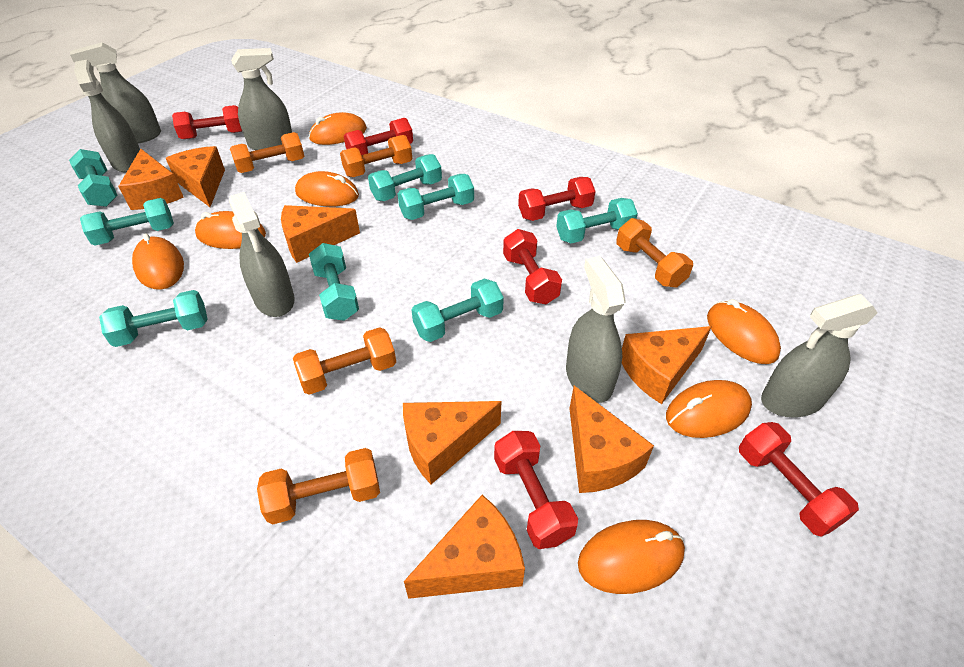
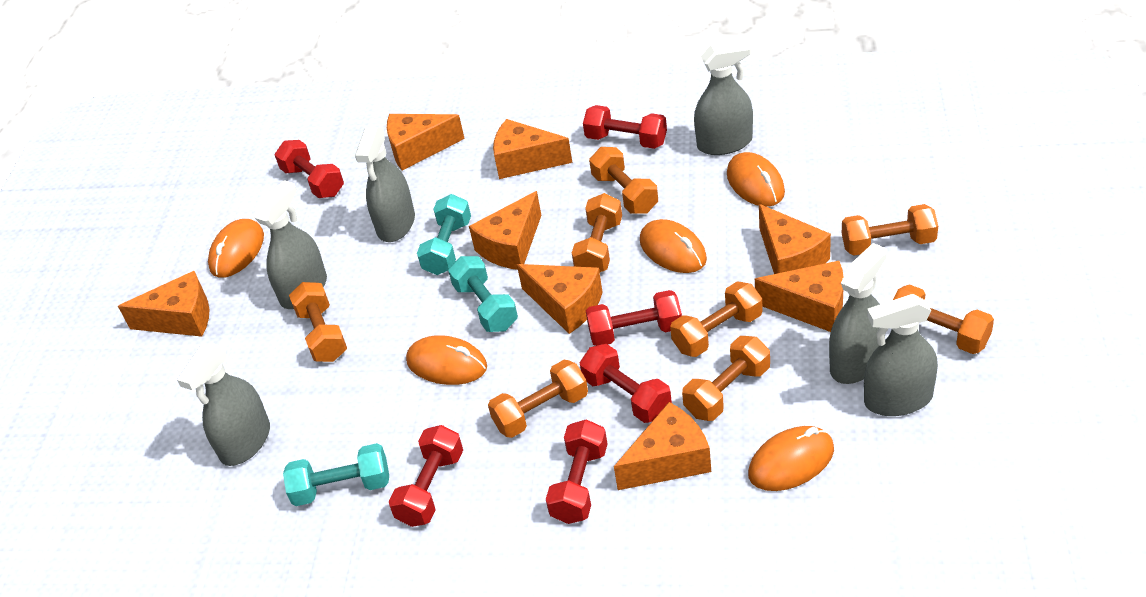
orange cheese: [118,149,184,210] [166,146,225,207] [281,205,360,263] [403,401,502,484] [404,495,525,599] [569,386,654,493] [622,326,712,404] = 7 -> [118,271,210,337] [387,114,465,171] [469,191,541,270] [493,119,572,179] [517,264,603,334] [614,402,711,490] [755,261,843,332] [759,204,831,274] = 8
orange dumbbell: [230,132,304,173] [257,448,380,524] [293,327,396,395] [340,135,412,177] [616,218,693,288] = 5 -> [289,282,347,362] [488,360,588,438] [572,193,622,272] [589,147,658,214] [670,282,763,357] [682,336,770,421] [842,204,938,255] [893,285,994,354] = 8
orange mouse: [132,234,184,290] [195,211,266,249] [295,171,359,207] [309,112,367,145] [578,520,685,594] [666,380,752,438] [707,299,781,364] = 7 -> [208,219,264,278] [406,335,487,385] [640,219,707,273] [727,152,785,207] [748,426,834,491] = 5
turquoise dumbbell: [69,149,118,207] [80,198,174,246] [99,290,207,347] [309,243,359,321] [368,154,442,201] [398,174,474,220] [412,279,504,342] [556,198,638,243] = 8 -> [283,443,389,506] [417,194,471,275] [448,256,518,332] = 3

